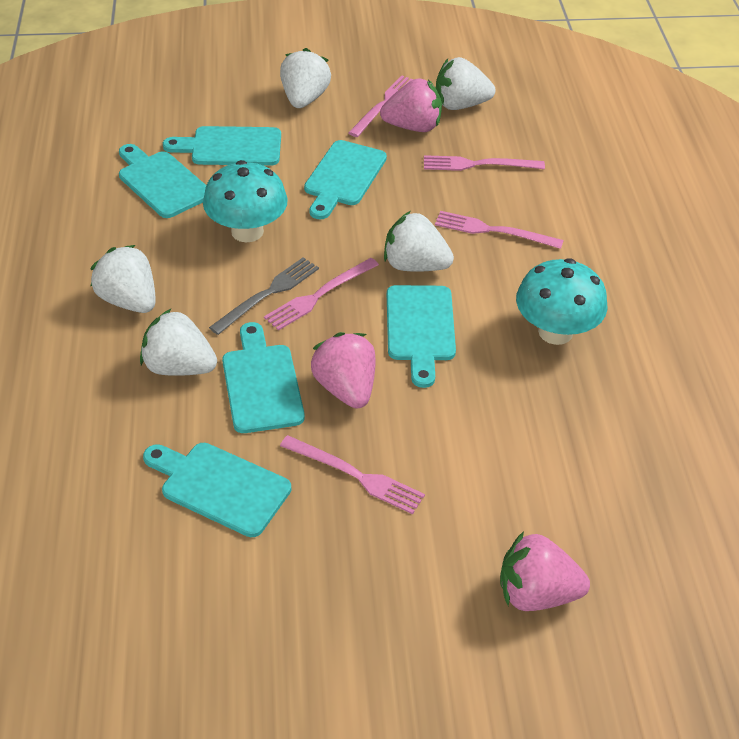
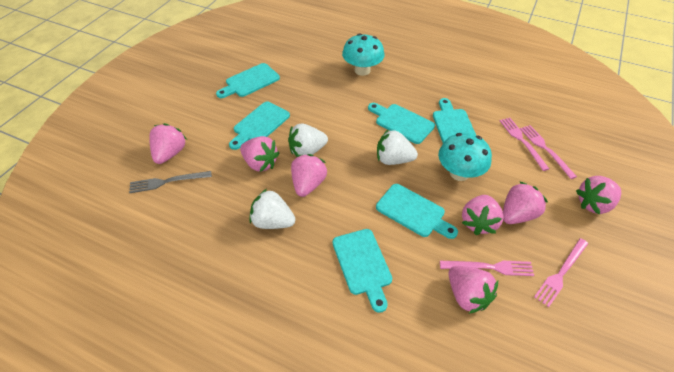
pink fork: [264,258,379,331] [280,435,425,514] [348,76,413,137] [424,155,545,171] [435,211,564,249] = 5 -> [440,261,534,276] [500,118,549,171] [520,125,577,179] [534,238,588,307] = 4
pink strawberry: [311,332,375,409] [380,78,442,132] [500,531,590,611] = 3 -> [149,123,186,164] [240,136,279,172] [291,154,327,197] [449,266,498,314] [462,195,504,235] [503,181,548,224] [576,176,621,215] = 7
white strawberry: [90,245,156,313] [140,309,217,376] [280,48,331,108] [384,211,454,272] [436,57,495,110] = 5 -> [249,189,296,229] [288,123,328,155] [377,129,418,165] = 3

